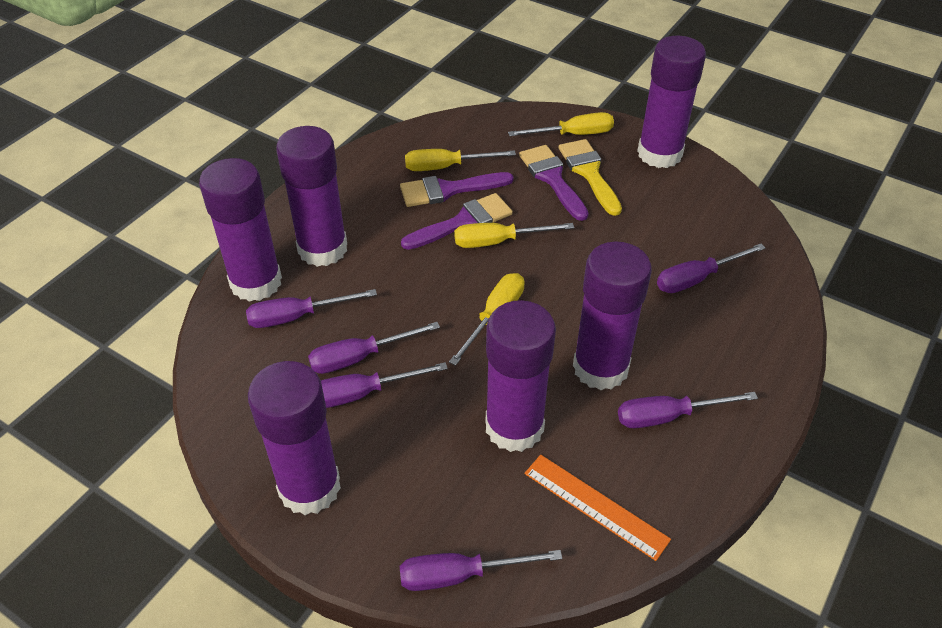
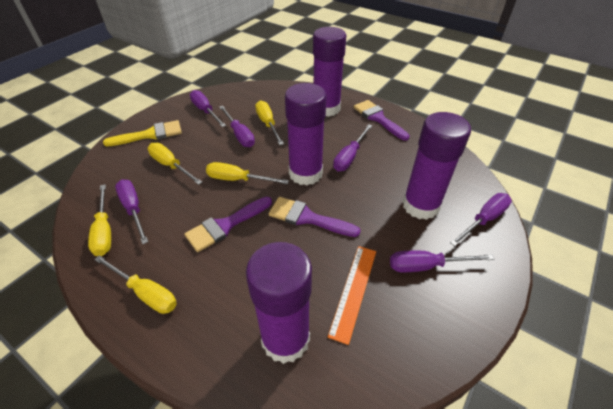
purple glue stick: [199,158,282,302] [248,361,341,515] [276,126,347,267] [486,300,556,452] [573,242,652,390] [637,36,706,168] = 6 -> [246,242,312,364] [285,83,327,185] [313,27,346,117] [403,112,471,220] = 4
yellow screwdriver: [405,149,516,171] [449,273,525,366] [454,223,574,248] [508,112,614,136] = 4 -> [88,184,111,256] [94,255,177,314] [148,143,202,185] [206,162,289,184] [255,100,284,145] = 5

